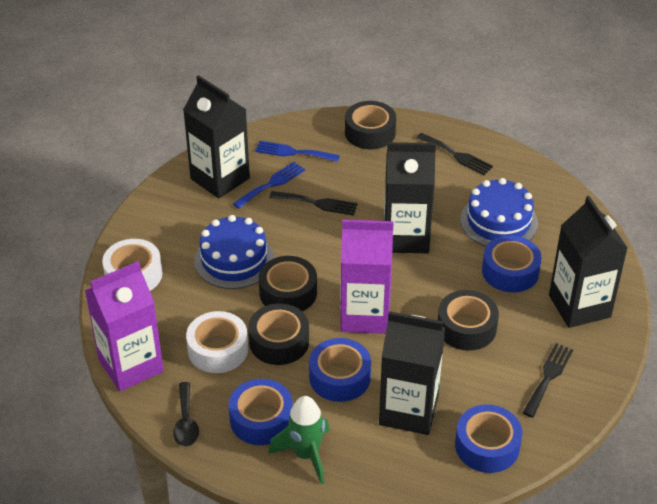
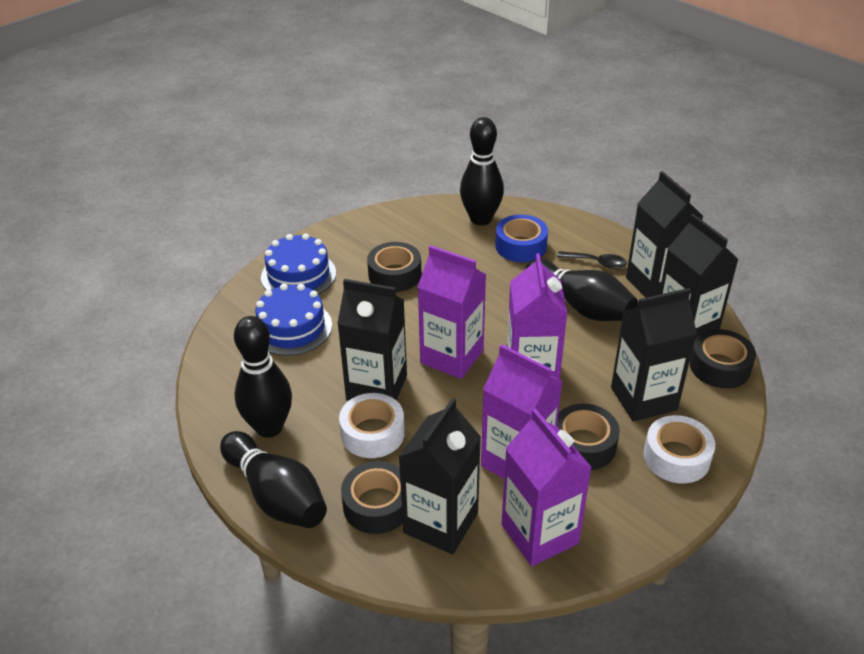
black bowling pin: none = 0 -> [220,431,327,528] [234,316,292,438] [460,117,504,226] [526,259,638,321] = 4
black carton: [183,75,250,198] [379,311,445,435] [384,142,436,253] [549,196,628,328] = 4 -> [337,279,407,400] [399,398,481,554] [611,288,697,422] [626,171,703,298] [659,214,739,342] = 5
black fork: [269,191,358,216] [417,133,493,175] [523,343,573,418] = 3 -> none = 0
blue fork: [233,162,305,209] [255,141,340,162] = 2 -> none = 0
blue tape: [229,379,293,445] [309,338,371,402] [455,405,522,473] [482,235,542,293] = 4 -> [495,214,548,262] = 1
green rocket: [268,396,329,484] = 1 -> none = 0
purple carton: [85,261,164,391] [340,219,394,334] = 2 -> [418,245,486,379] [481,344,562,479] [502,409,592,566] [507,253,567,379] = 4

